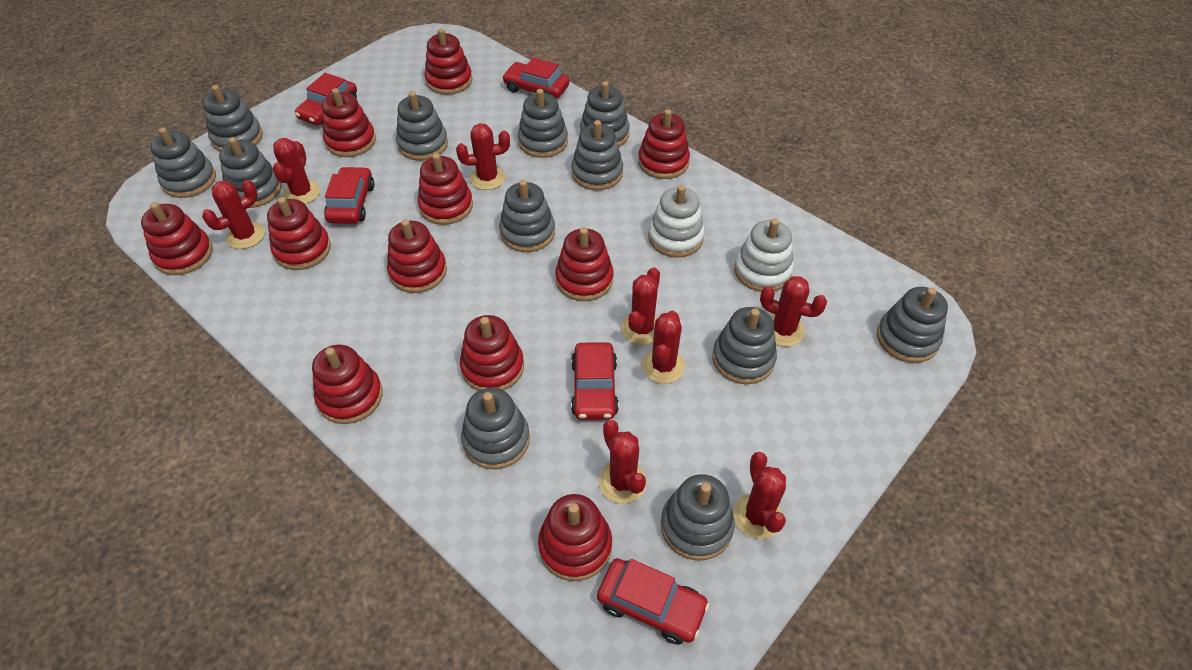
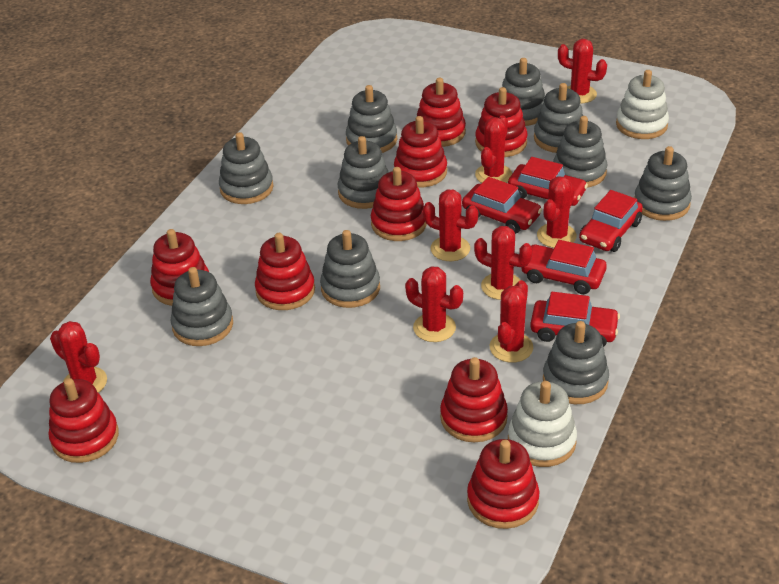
grey stacking toy: [150,127,216,198] [203,85,263,152] [219,137,282,208] [396,91,448,160] [461,388,530,469] [499,180,555,252] [518,89,568,158] [571,120,623,190] [580,81,629,147] [661,474,735,561] [712,307,777,384] [877,287,948,363] = 12 -> [170,267,233,346] [219,132,274,204] [320,230,380,308] [338,136,388,209] [346,85,397,153] [502,58,545,126] [534,83,583,153] [543,321,609,404] [553,116,608,188] [634,146,692,221] = 10
red stacking toy: [141,202,213,275] [267,197,331,270] [312,345,383,424] [322,88,376,157] [387,219,447,293] [418,153,473,225] [425,28,472,95] [460,315,524,391] [538,494,612,581] [555,227,614,301] [638,109,690,179] = 11 -> [49,378,119,463] [150,229,209,306] [255,233,315,310] [371,167,427,241] [394,116,447,187] [415,78,466,147] [440,357,508,442] [467,439,539,529] [475,87,528,157] = 9

